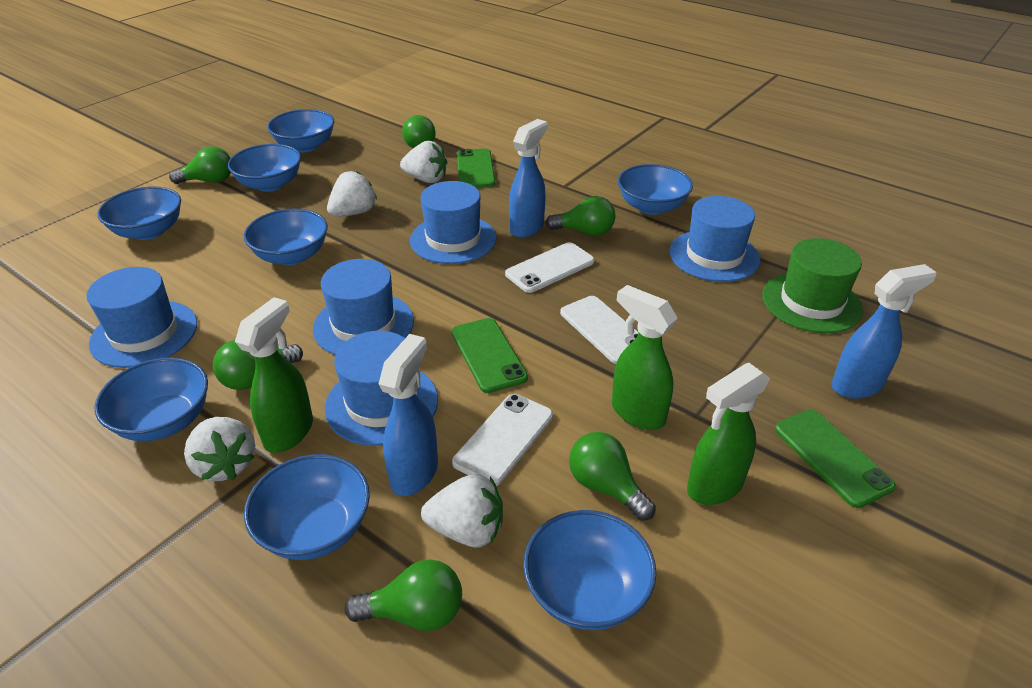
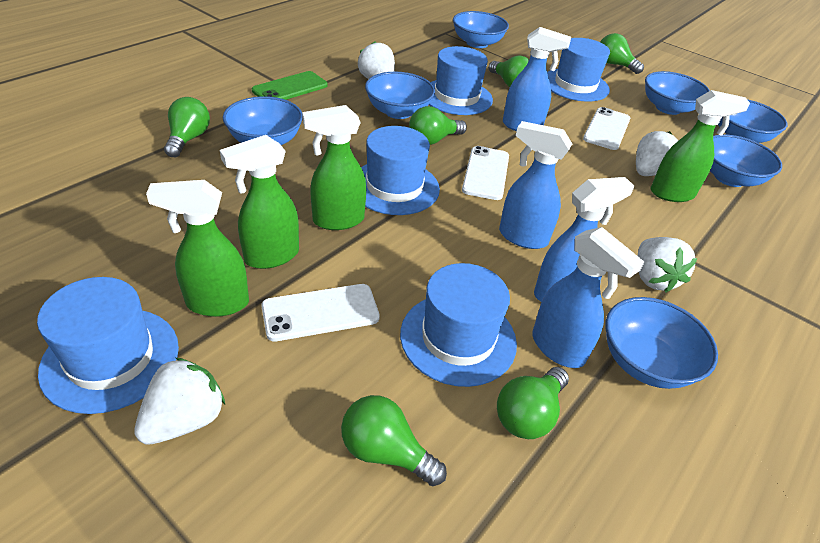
blue bowl: [94,358,208,442] [97,186,181,240] [228,144,301,192] [244,209,328,265] [244,454,370,560] [267,109,334,153] [523,510,656,630] [618,164,693,215] = 8 -> [223,96,303,145] [365,72,435,119] [453,11,509,48] [606,297,718,389] [645,71,710,115] [710,134,782,187] [718,99,788,143] = 7
blue spray bottle: [379,334,438,496] [509,119,548,238] [831,264,937,399] = 3 -> [499,121,572,249] [503,27,571,131] [532,227,644,368] [534,177,634,302] = 4
green hat: [762,238,863,333] = 1 -> none = 0
green phone: [451,318,528,393] [457,149,495,187] [775,410,896,508] = 3 -> [252,71,328,100] = 1
green spray bottle: [235,297,313,453] [612,285,678,430] [687,363,770,505] = 3 -> [146,180,249,317] [220,135,299,269] [302,105,366,230] [651,90,750,202] = 4

